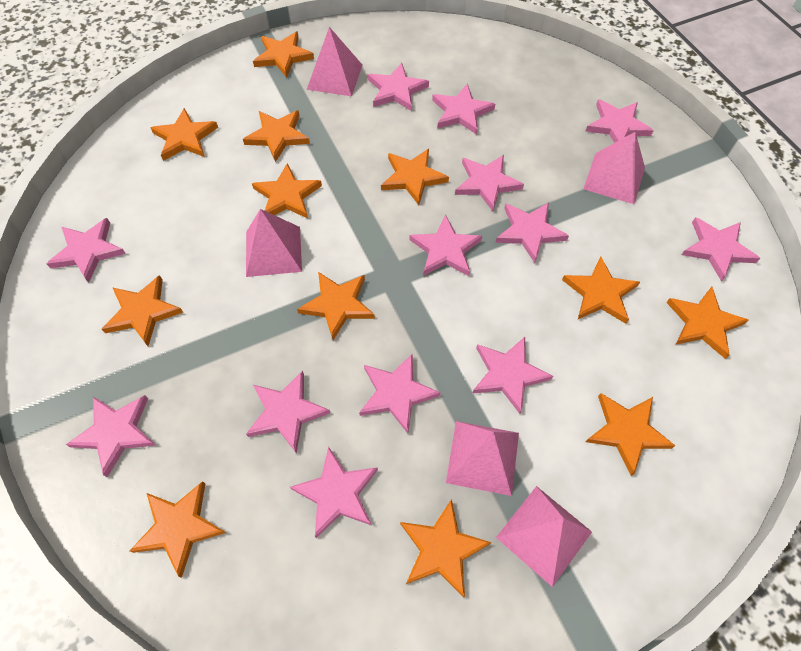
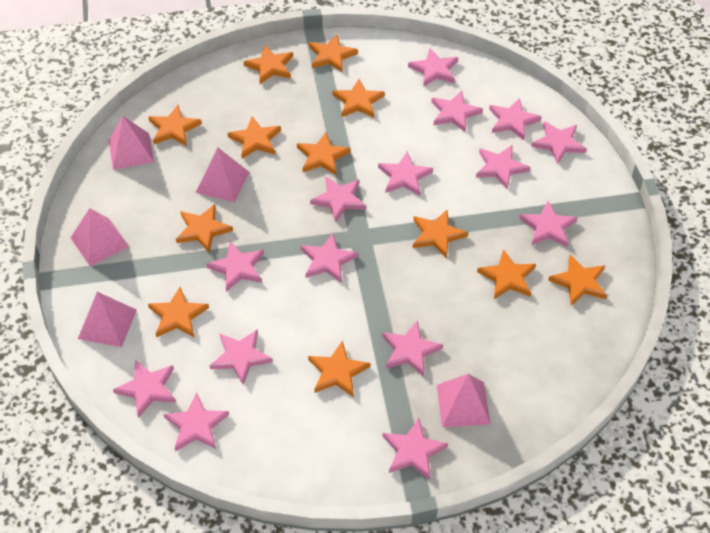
pink star: [46,218,126,283] [66,395,156,477] [246,371,330,454] [290,446,378,538] [359,353,441,433] [368,63,429,111] [410,214,482,276] [432,83,495,135] [455,155,524,211] [472,337,553,414] [495,203,569,263] [586,99,654,143] [682,217,761,281] = 13 -> [113,360,176,418] [163,393,229,452] [206,241,264,292] [209,329,273,385] [301,233,358,283] [310,176,366,223] [378,151,433,196] [382,321,443,376] [383,418,448,480] [408,48,458,87] [432,91,483,132] [476,145,530,189] [489,98,541,140] [519,201,578,247] [531,121,587,165] = 15

